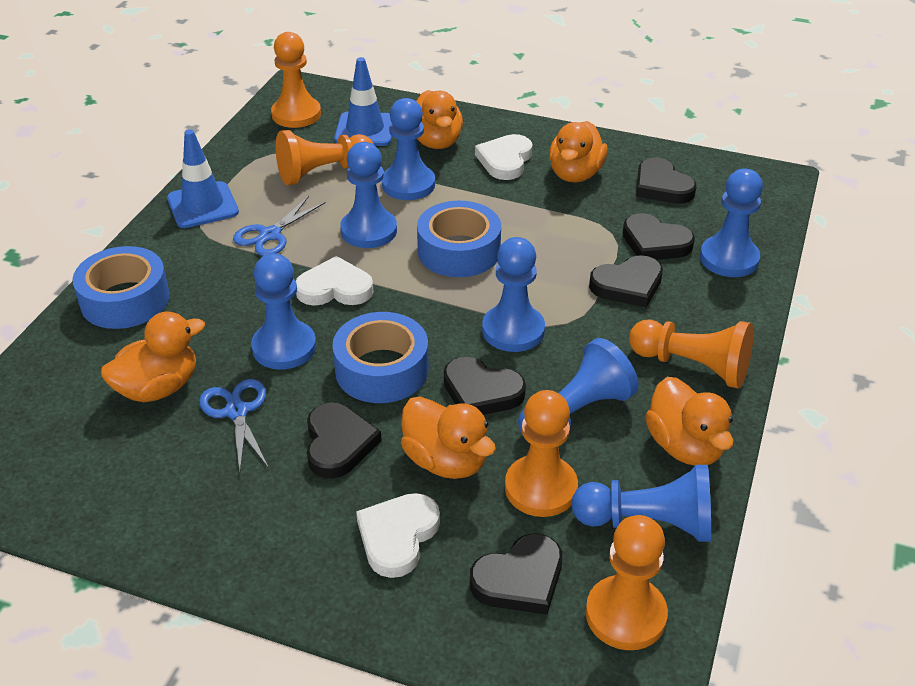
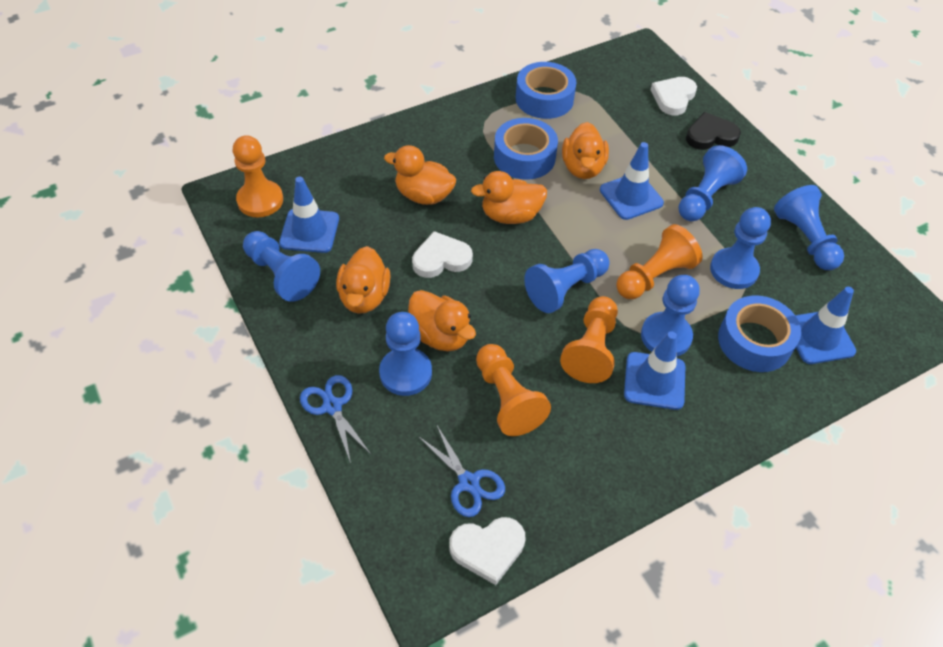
black heart: [307,402,382,479] [444,357,526,415] [470,533,562,615] [589,255,663,307] [623,213,695,260] [636,158,696,204] = 6 -> [686,112,741,150] = 1
blue traffic cone: [167,130,239,228] [334,57,392,146] = 2 -> [279,177,339,253] [600,142,664,220] [624,331,685,410] [795,287,856,364] = 4
orange pawn: [271,32,321,128] [276,130,373,185] [505,390,578,517] [586,515,668,650] [629,319,753,389] = 5 -> [233,135,283,217] [476,344,551,436] [560,296,618,383] [616,224,702,299] = 4

